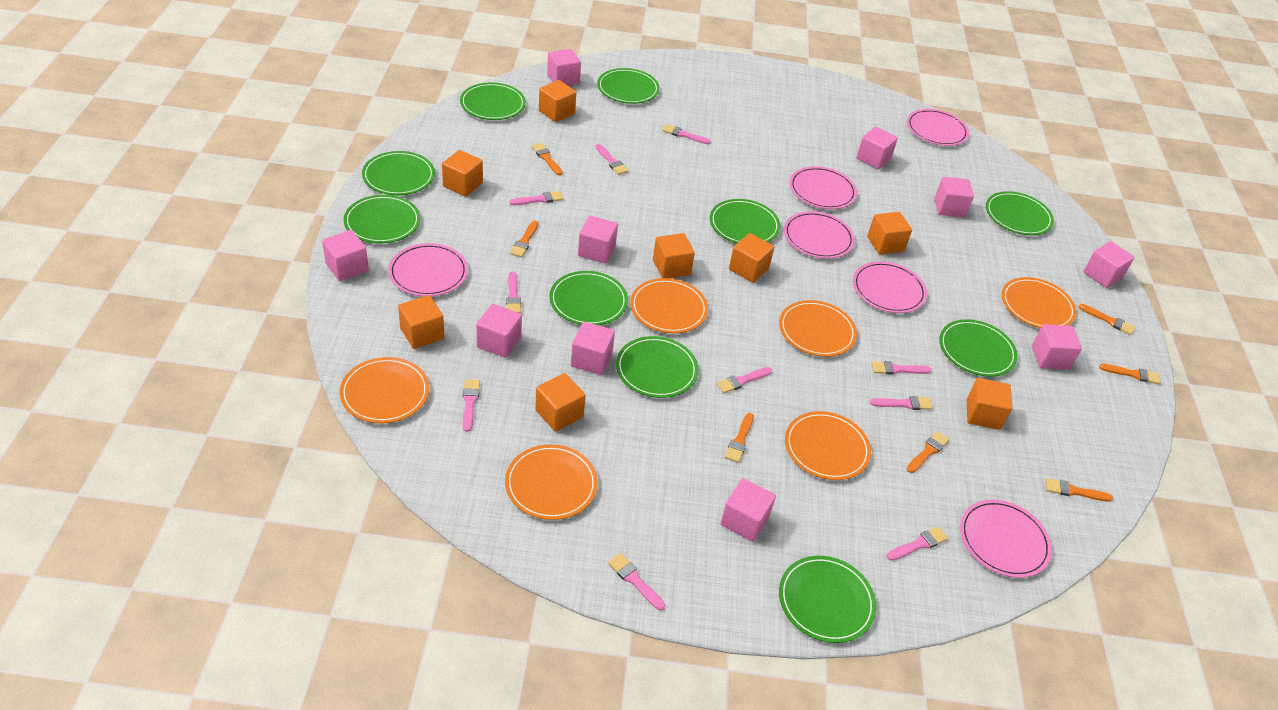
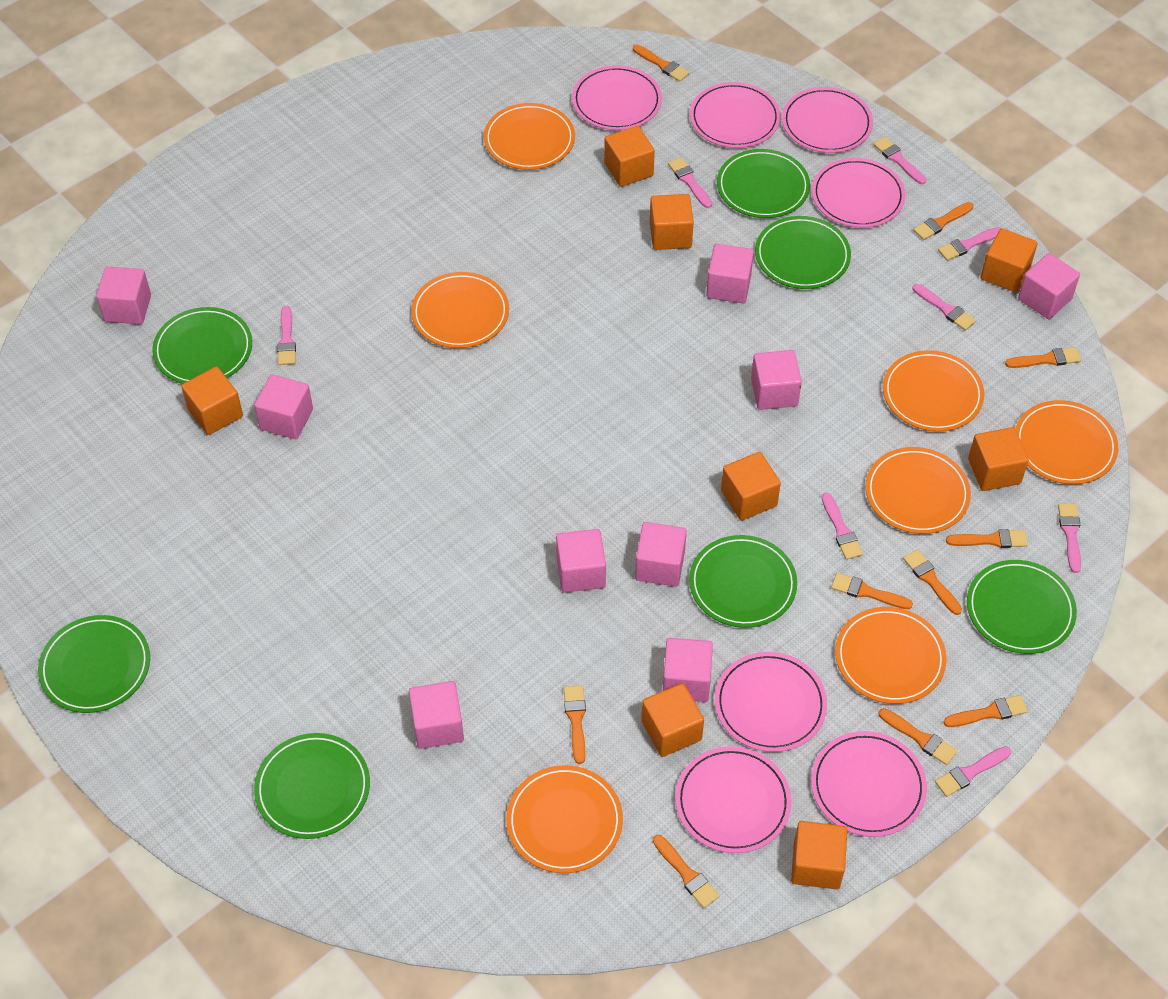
green plate: [343,195,420,243] [362,151,435,195] [460,83,526,120] [549,271,628,325] [597,68,660,104] [616,336,698,398] [710,199,780,243] [779,556,876,643] [939,319,1018,377] [986,191,1054,235] = 10 -> [38,615,150,713] [152,307,252,384] [254,733,370,839] [689,535,797,628] [717,149,810,218] [755,216,851,289] [967,560,1077,654] = 7
orange brush: [510,221,538,257] [532,143,562,175] [725,413,754,463] [907,431,950,473] [1046,478,1113,502] [1079,304,1136,335] [1099,364,1161,384] = 7 -> [564,685,586,764] [633,45,689,82] [653,835,719,908] [831,573,913,609] [879,708,957,765] [903,549,962,615] [913,202,973,240] [943,695,1028,727] [946,529,1028,548] [1005,347,1081,368] = 10
orange plate: [340,357,429,423] [505,444,598,520] [630,278,708,333] [779,300,857,357] [785,411,871,480] [1002,277,1076,328] = 6 -> [411,272,509,348] [484,103,575,170] [506,765,623,873] [835,607,947,704] [865,447,971,534] [883,350,984,432] [1016,400,1118,484] = 7
pink brush: [463,379,480,432] [506,272,521,314] [509,191,564,205] [596,144,628,175] [608,553,665,611] [662,124,711,144] [716,367,772,393] [870,396,933,410] [871,361,932,375] [887,526,948,561] = 10 -> [277,306,296,365] [668,157,712,208] [822,493,863,560] [873,137,926,184] [912,284,976,331] [935,746,1011,797] [938,227,1001,261] [1058,504,1081,573] = 8
pink cube: [322,230,369,281] [476,304,522,358] [547,49,581,86] [571,322,615,375] [578,216,618,264] [720,478,776,542] [856,127,898,169] [934,177,974,218] [1032,324,1082,370] [1083,241,1135,288] = 10 -> [96,267,151,324] [254,374,313,439] [409,681,464,749] [556,529,606,593] [635,522,687,587] [663,638,713,702] [706,244,754,303] [751,350,802,410] [1018,253,1080,319] = 9
pink plate: [388,243,468,296] [784,211,855,259] [790,166,857,209] [853,261,927,313] [907,109,969,146] [960,499,1052,578] = 6 -> [572,65,662,130] [675,746,792,853] [690,82,781,148] [715,652,827,752] [782,87,873,153] [811,731,927,837] [812,158,906,228] = 7

